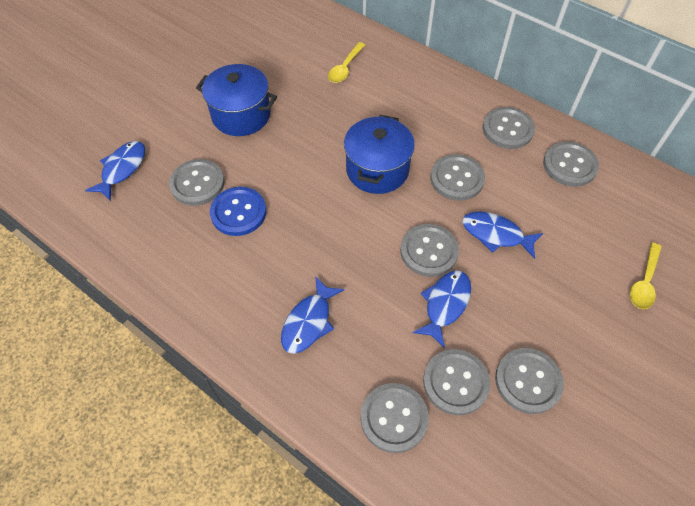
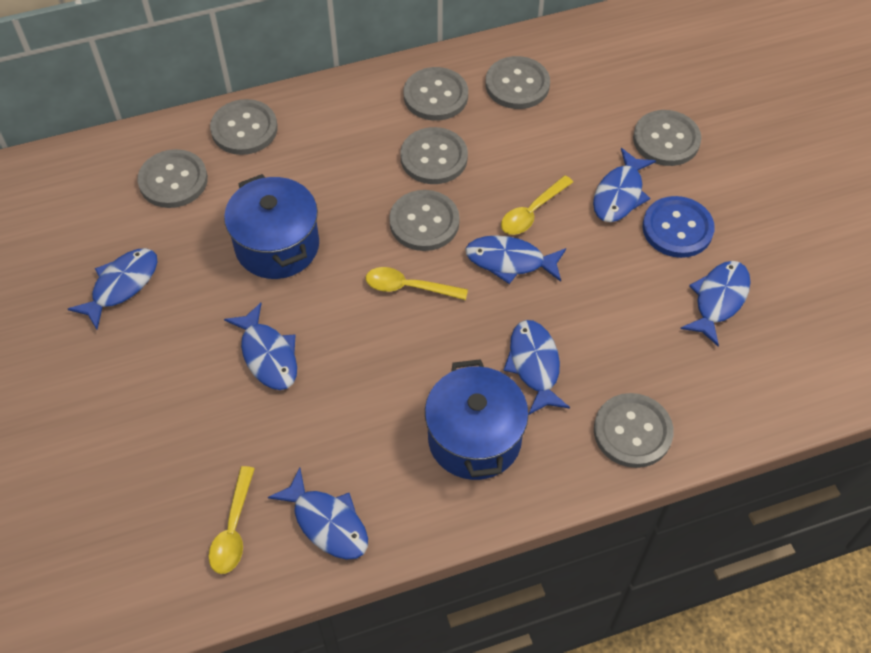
blue fish: [85,141,145,201] [281,276,345,354] [413,270,471,348] [462,211,543,259] = 4 -> [68,248,158,330] [224,302,297,390] [268,468,368,560] [465,235,566,284] [503,320,570,415] [593,148,656,222] [680,261,751,346] = 7
yellow spoon: [328,42,365,83] [630,243,662,309] = 2 -> [209,466,255,574] [366,267,468,300] [501,175,573,235] = 3

